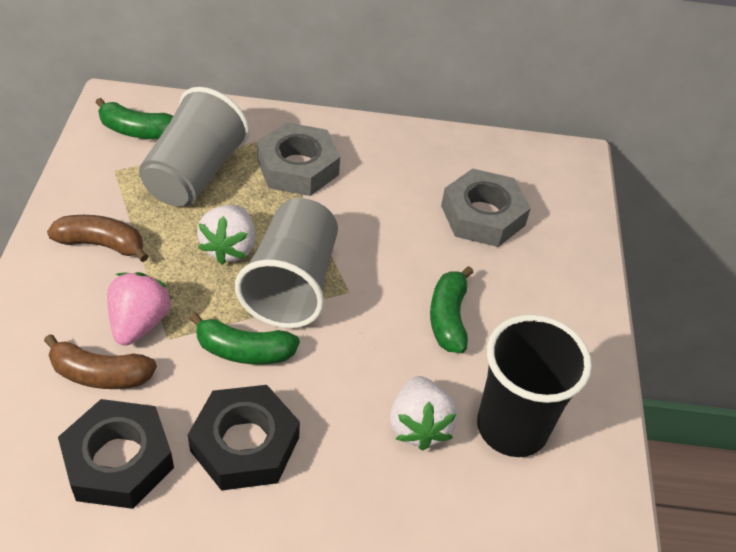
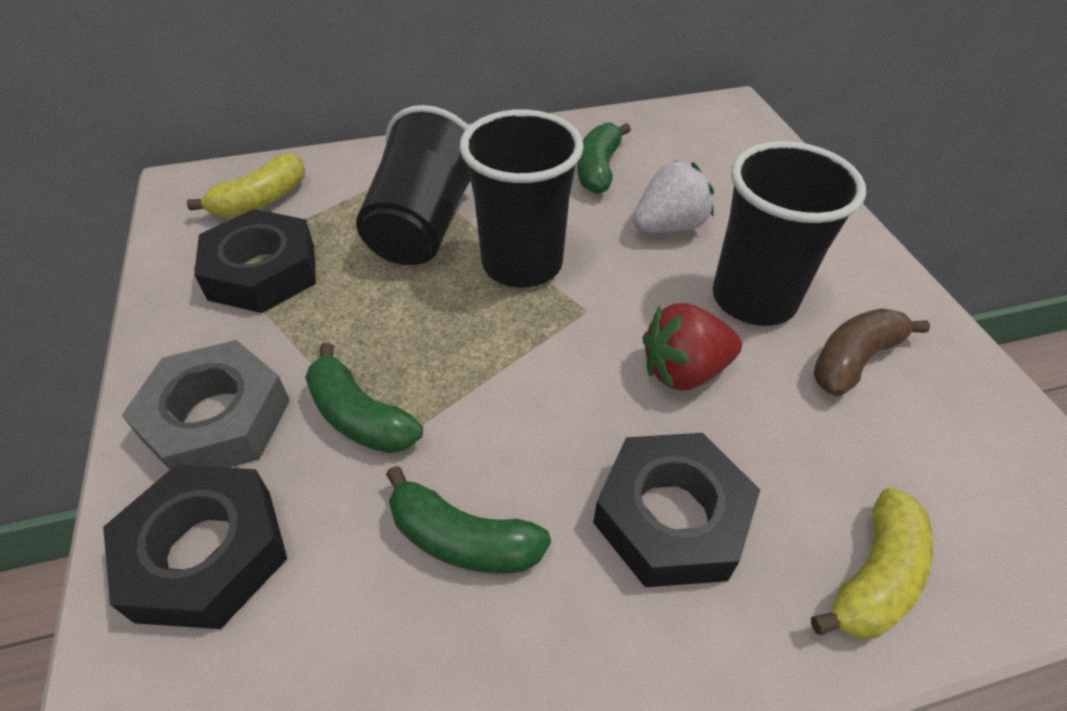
black cup: [477,315,592,457] = 1 -> [356,105,471,265] [459,110,584,287] [713,141,866,326] = 3
black nut: [58,399,174,509] [188,385,300,491] = 2 -> [103,465,287,629] [194,209,316,313] [593,433,760,587] = 3
brown banana: [44,334,157,389] [47,215,148,262] = 2 -> [813,308,930,396] = 1
grey cup: [139,87,250,207] [235,198,338,328] = 2 -> none = 0
grey nut: [257,122,340,196] [441,169,531,247] = 2 -> [122,340,290,470] = 1
pink strawberry: [107,272,172,346] = 1 -> none = 0
red strawberry: none = 0 -> [642,303,742,391] = 1
white strawberry: [197,205,256,265] [390,376,458,451] = 2 -> [633,161,714,233] = 1
yellow banana: none = 0 -> [187,153,305,218] [811,487,933,639] = 2

